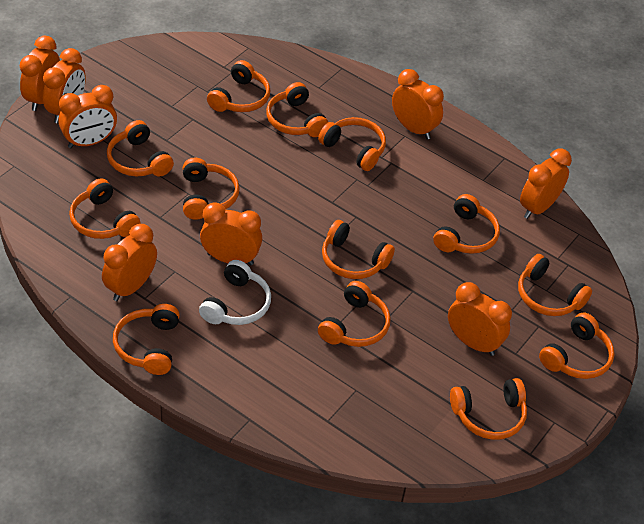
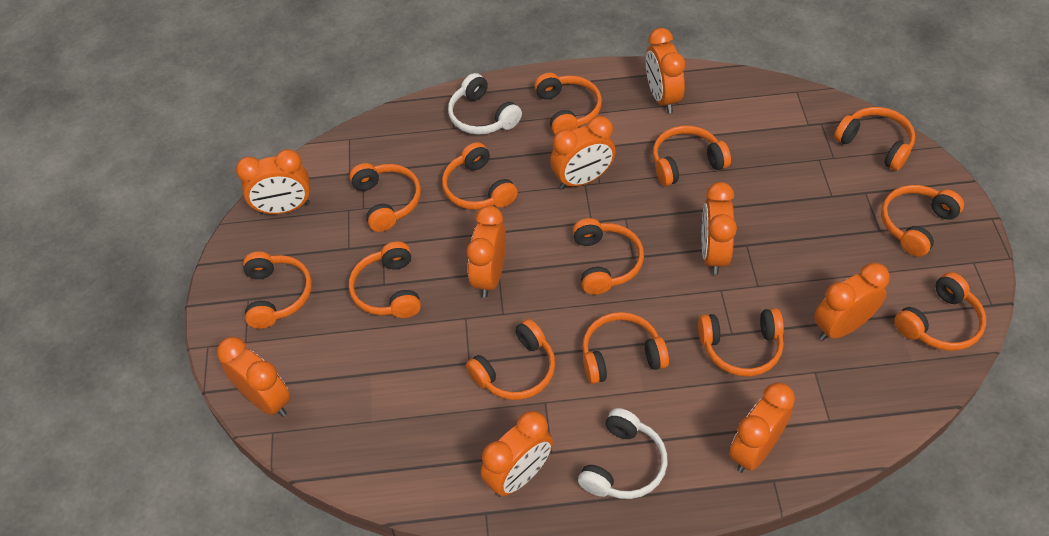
orange clock: [20,36,60,111] [43,48,86,123] [59,85,117,148] [102,224,157,301] [200,202,262,265] [392,69,444,140] [448,282,512,356] [520,148,572,219] = 8 -> [217,337,290,417] [236,149,310,214] [467,205,506,298] [481,411,553,497] [550,116,616,189] [646,28,685,113] [702,182,737,275] [729,383,795,473] [814,262,890,341] = 9
white headphones: [199,260,271,325] = 1 -> [448,73,522,135] [578,408,667,499] = 2

